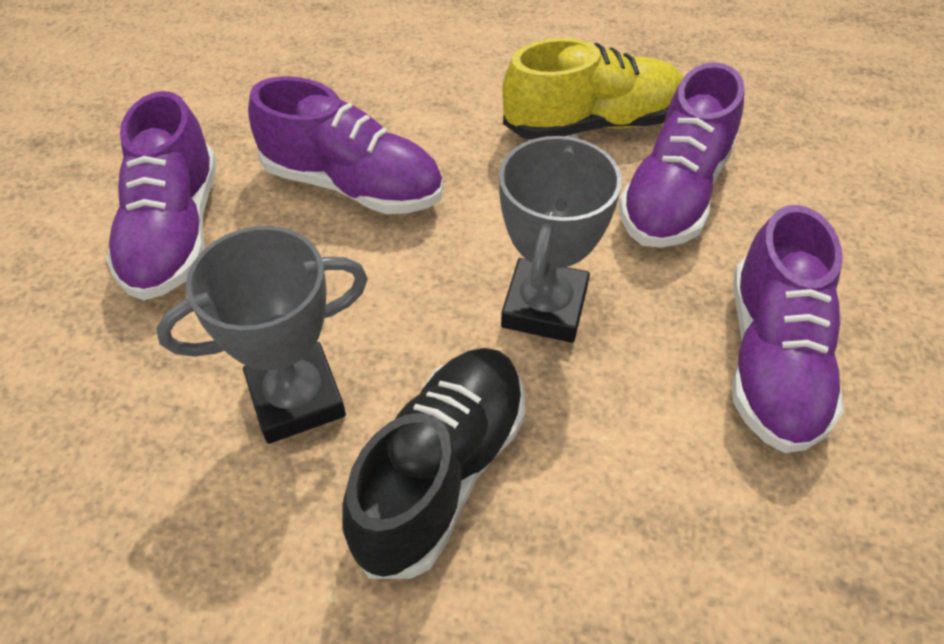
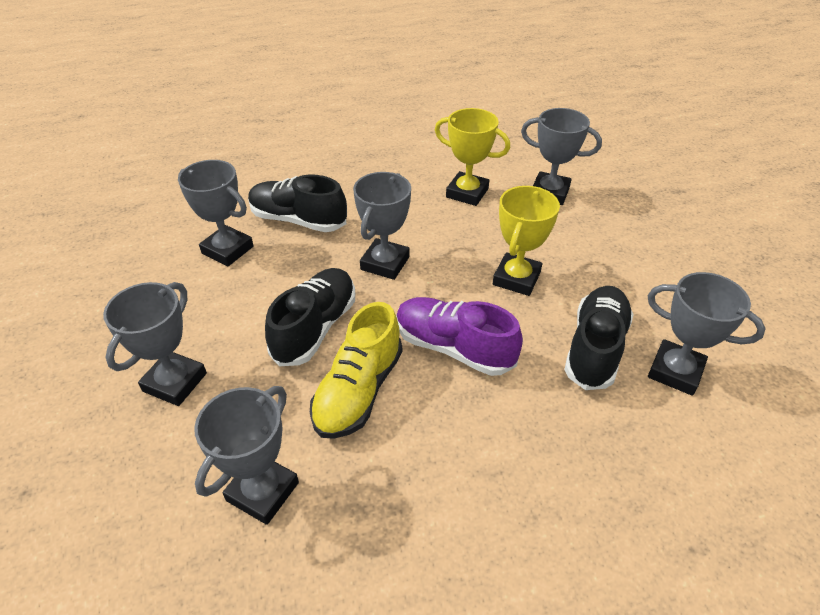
black shoe: [342,348,525,579] = 1 -> [248,175,347,232] [265,268,355,366] [565,286,634,390] = 3
grey trophy: [156,226,368,444] [499,134,622,343] = 2 -> [103,282,207,406] [178,160,254,266] [194,386,299,525] [353,172,411,280] [521,108,602,205] [648,272,766,396] = 6
purple shoe: [106,91,217,300] [248,76,443,214] [619,62,744,248] [732,205,844,453] = 4 -> [396,297,523,376] = 1
yellow trophy: none = 0 -> [435,108,510,206] [493,186,560,296] = 2

